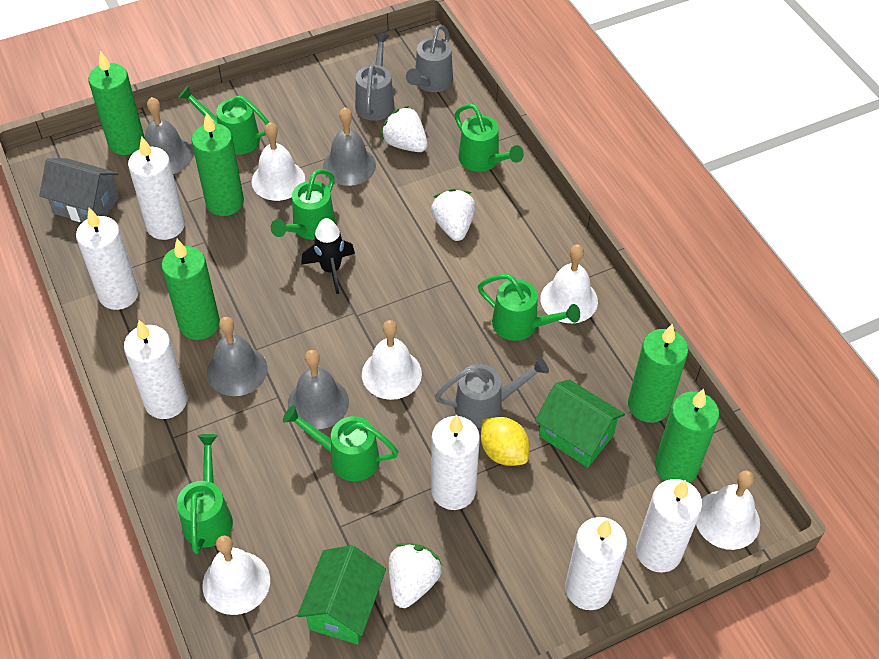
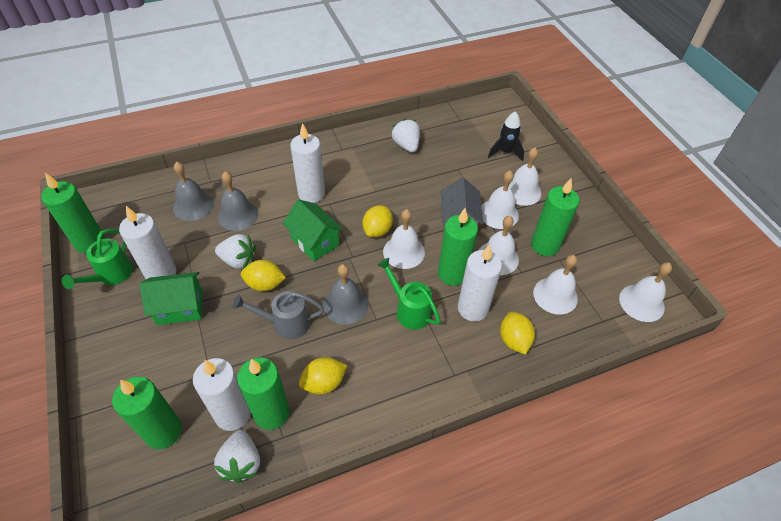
green watering can: [177,434,233,554] [178,85,269,155] [271,169,336,240] [283,405,399,481] [455,104,524,172] [478,274,580,341] = 6 -> [62,229,133,289] [377,258,441,330] = 2
grey bell: [145,97,193,174] [207,317,267,396] [288,350,349,429] [323,107,376,186] = 4 -> [173,162,214,221] [218,171,258,231] [323,264,368,325] = 3
grey watering can: [355,33,394,121] [406,24,453,92] [435,357,549,428] = 3 -> [233,291,324,339] = 1
white bell: [202,535,270,615] [251,122,305,201] [362,320,422,400] [540,244,598,323] [696,471,760,550] = 5 -> [383,209,425,269] [479,216,519,275] [482,170,519,229] [508,148,541,206] [533,255,578,315] [619,262,672,322] = 6
white candle: [76,208,139,310] [124,320,187,419] [128,136,185,240] [431,414,480,510] [565,517,627,610] [636,479,702,573] = 6 -> [119,206,176,279] [193,358,251,431] [290,123,325,203] [458,244,502,322] = 4
yellow lemon: [481,417,530,466] = 1 -> [241,260,286,291] [299,357,347,394] [363,205,393,237] [500,312,535,354] = 4

